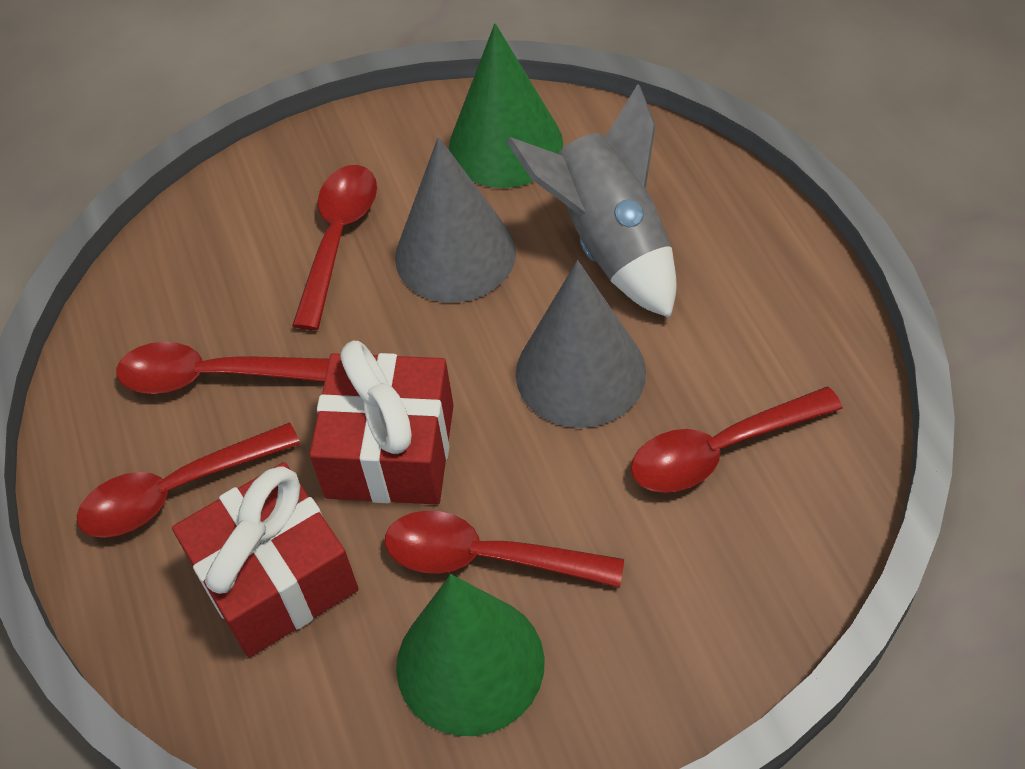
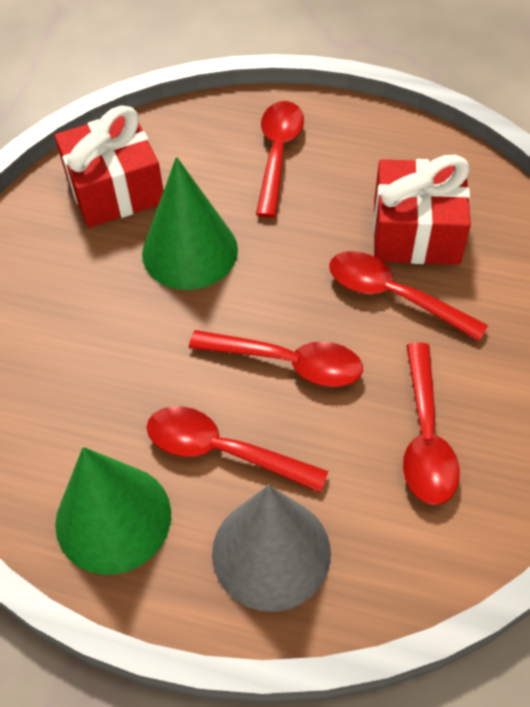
grey cone: [395,137,516,303] [516,260,646,428] = 2 -> [212,485,331,612] = 1
grey rocket: [506,84,677,318] = 1 -> none = 0

